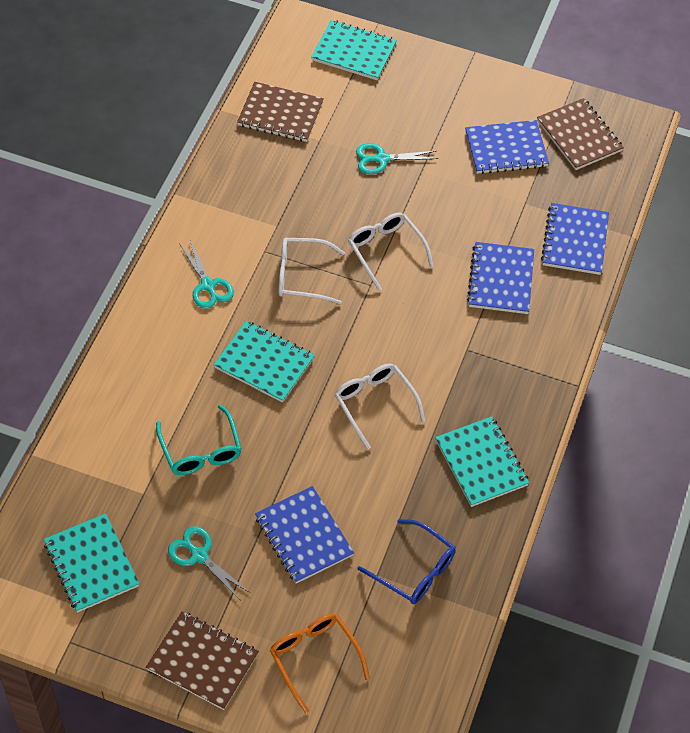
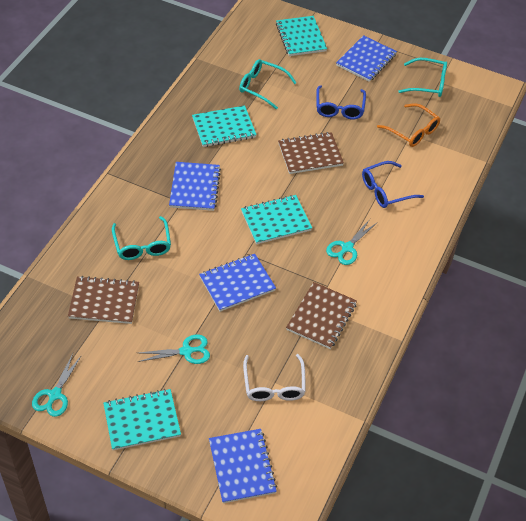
blue glasses: [358,519,456,604] = 1 -> [316,85,366,119] [362,161,424,208] = 2
turquoise glasses: [156,405,242,475] = 1 -> [112,216,171,260] [239,59,297,110] [398,58,447,97] = 3
white glasses: [278,238,345,304] [335,364,426,450] [348,212,434,291] = 3 -> [243,354,306,401] = 1

